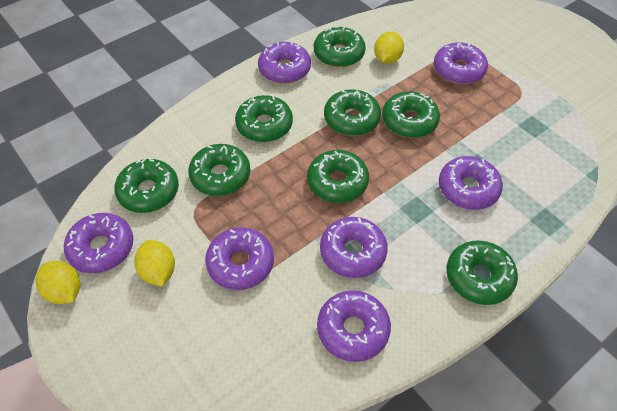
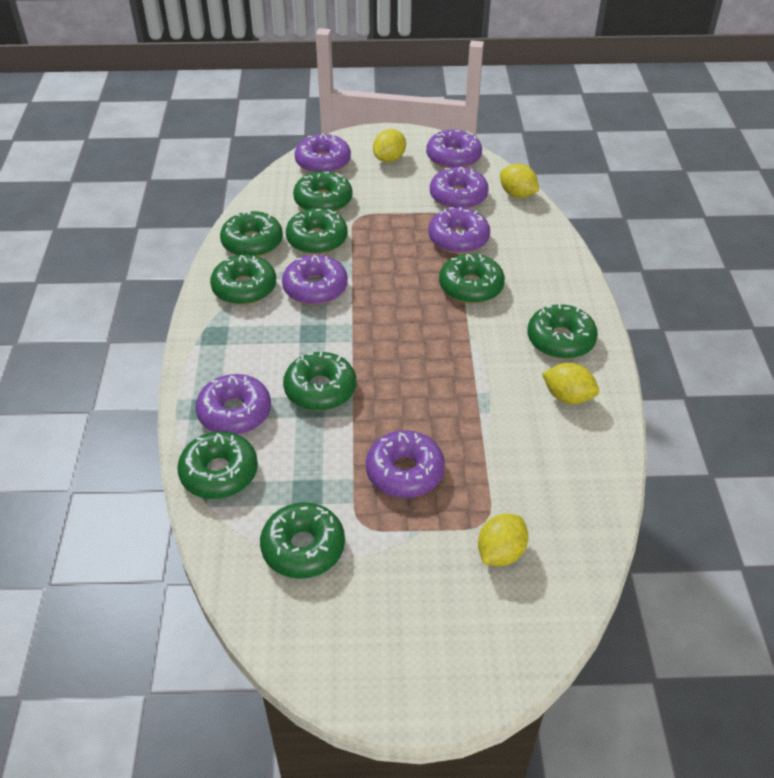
green donut: [114,159,179,213] [188,144,250,196] [235,95,293,142] [307,150,369,203] [314,26,366,67] [324,89,381,136] [382,91,440,138] [446,240,518,305] = 8 -> [177,431,258,499] [210,255,276,305] [220,211,283,257] [260,502,345,579] [283,352,356,411] [286,208,348,254] [293,171,353,212] [439,253,505,304] [527,304,598,359] = 9
yellow lemon: [36,261,80,304] [134,240,175,286] [374,31,404,64] = 3 -> [373,129,406,162] [478,514,528,566] [500,164,539,198] [542,363,599,404] = 4

